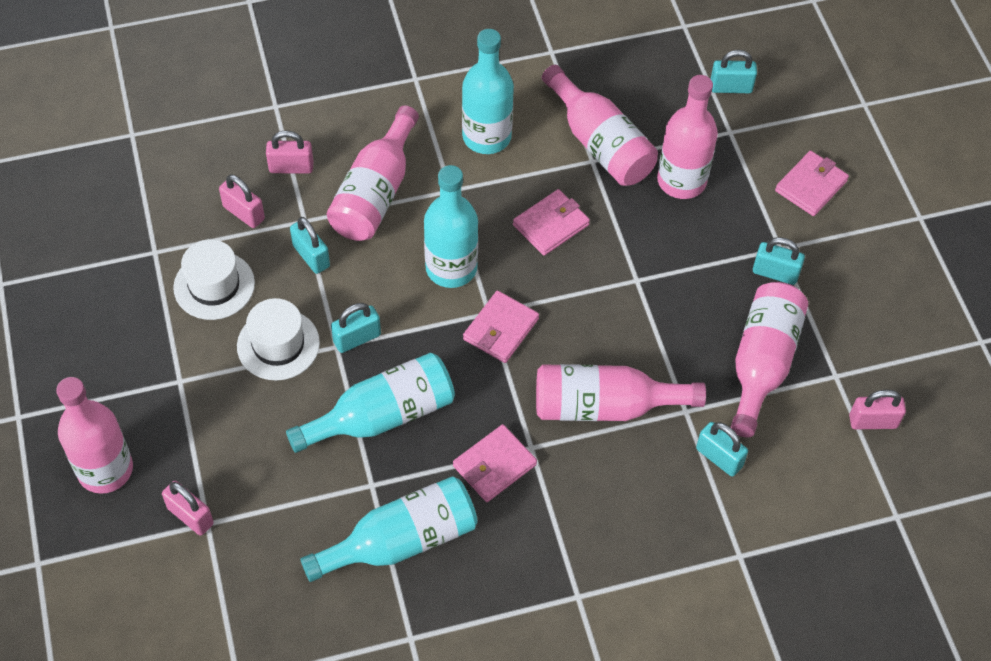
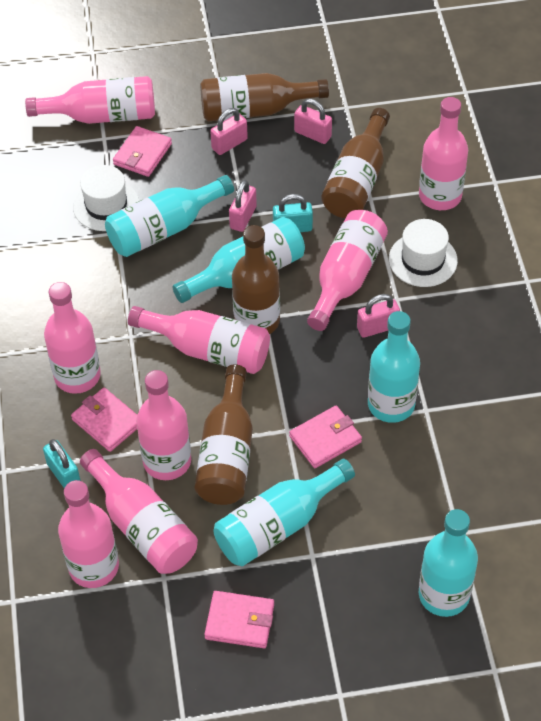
brown bottle: none = 0 -> [195,364,253,505] [200,73,329,121] [232,225,280,334] [321,108,390,218] = 4
pink bottle: [56,377,133,494] [327,106,419,241] [536,364,706,421] [542,65,658,186] [657,75,718,199] [731,282,808,437] = 6 -> [25,76,155,124] [44,282,101,394] [58,480,119,588] [80,449,198,574] [128,306,270,374] [136,370,191,480] [307,210,388,331] [419,97,468,210] = 8
turquoise bottle: [286,353,455,453] [301,476,477,582] [424,165,478,288] [462,29,514,154] = 4 -> [105,175,234,257] [173,217,305,303] [213,459,355,566] [368,311,420,423] [419,509,478,617] = 5
turquoise padlock: [290,217,330,274] [331,303,381,353] [696,422,748,477] [711,50,757,93] [753,237,805,285] = 5 -> [43,439,81,488] [273,194,313,232] = 2

